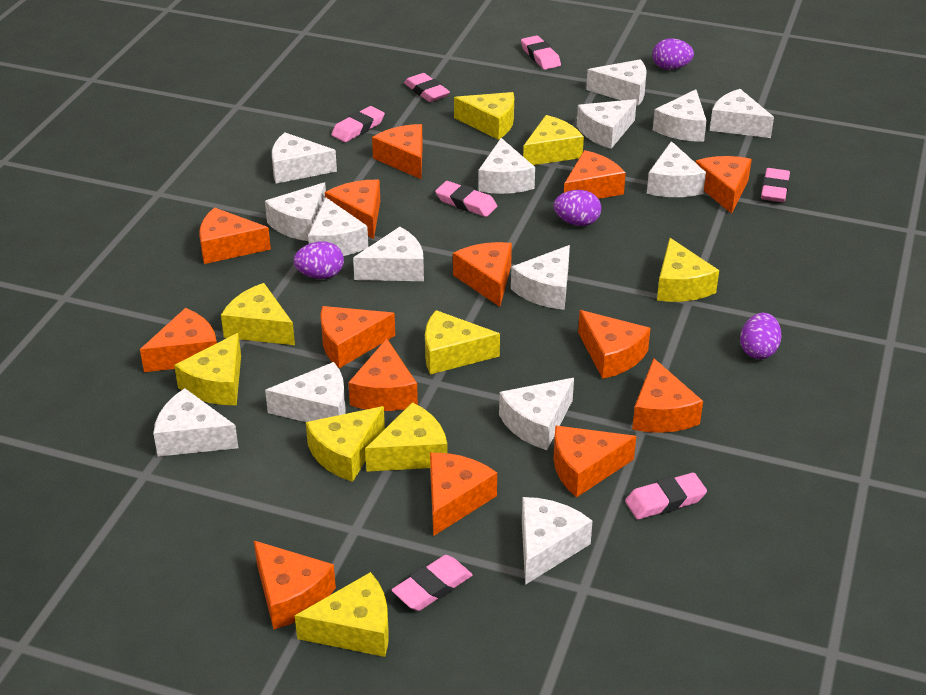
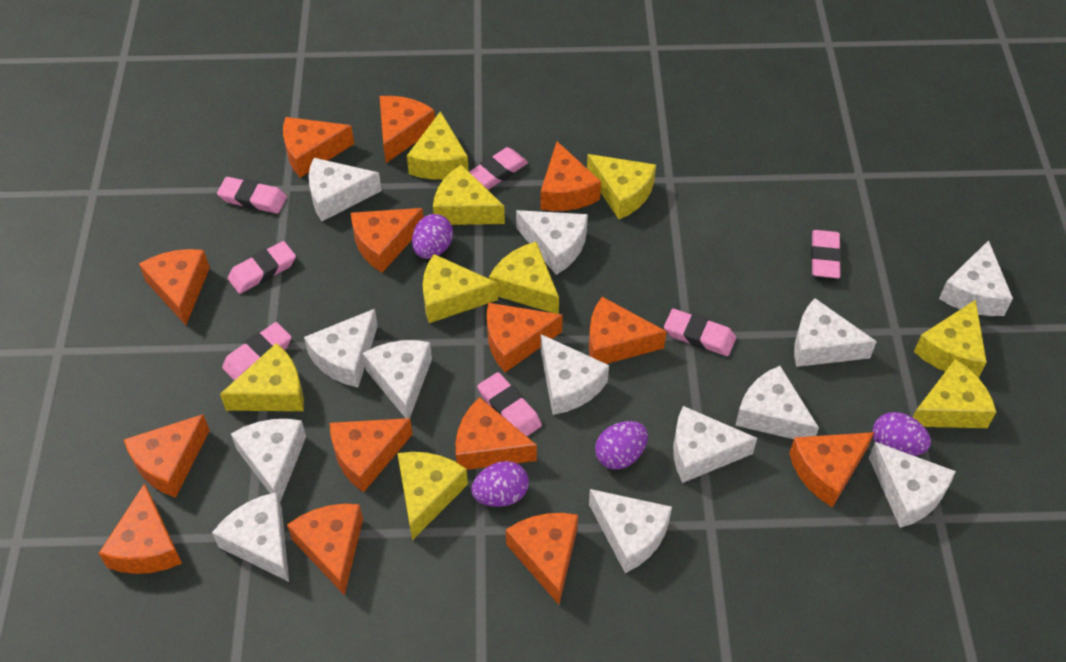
white cheese: [153,388,238,456] [265,182,326,241] [265,362,346,422] [272,132,337,183] [308,197,368,256] [353,227,424,281] [478,138,535,194] [499,378,574,450] [511,245,570,310] [522,497,592,585] [577,99,637,149] [586,59,646,106] [647,141,706,197] [653,89,707,142] [710,89,774,138] = 15 -> [212,492,289,582] [231,419,306,502] [304,309,378,387] [309,158,382,221] [363,340,432,418] [516,210,588,275] [541,334,609,415] [589,489,672,573] [673,406,757,483] [735,366,819,439] [794,298,877,367] [869,442,956,528] [939,240,1013,316] = 13

